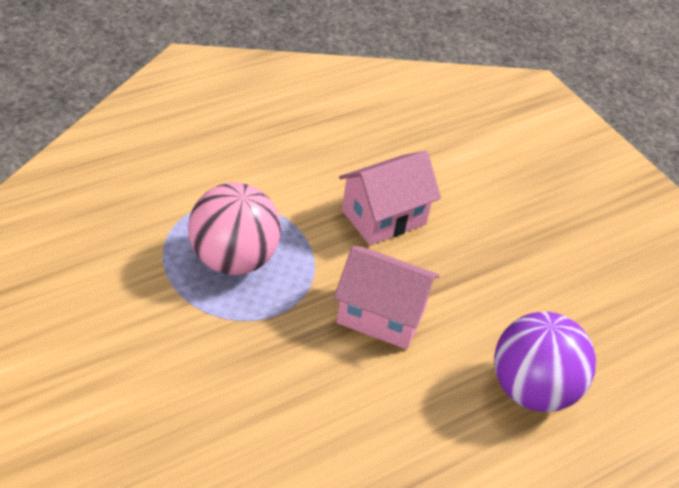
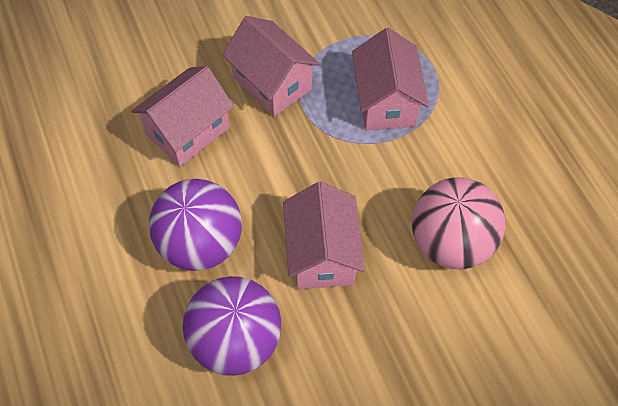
pink house: [334,246,440,349] [339,151,441,245] = 2 -> [132,66,234,167] [222,16,320,117] [283,182,365,289] [352,28,429,130] = 4
purple ball: [494,312,596,412] = 1 -> [149,179,242,271] [183,276,281,376] = 2

